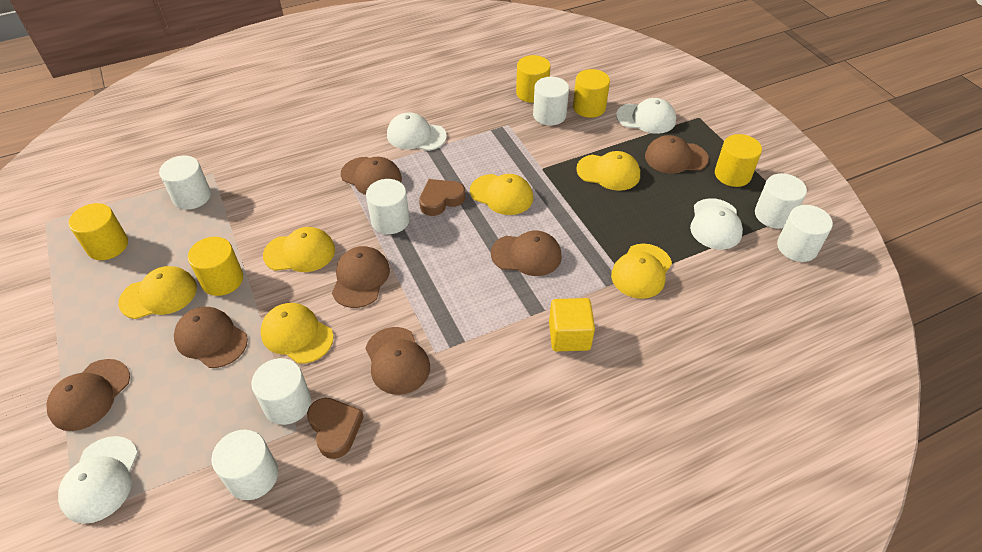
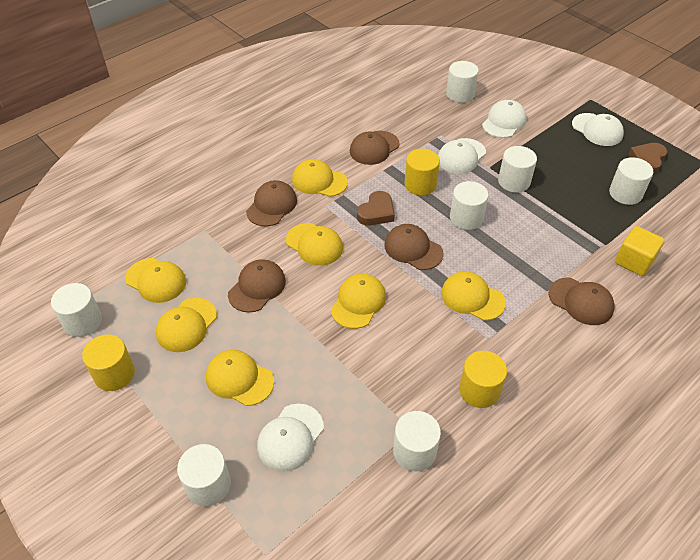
brown cap: [46,359,130,431] [174,307,248,368] [332,246,390,308] [341,157,402,195] [366,327,430,395] [491,230,562,276] [645,135,709,174] = 7 -> [228,259,286,313] [246,180,297,226] [350,131,400,165] [385,224,444,270] [548,278,614,325] = 5
yellow cap: [118,266,197,319] [260,303,334,364] [263,227,335,272] [470,174,533,215] [576,151,640,191] [611,244,672,299] = 6 -> [125,258,186,303] [156,298,217,352] [206,350,274,406] [286,223,343,266] [292,159,348,197] [331,274,386,329] [441,271,506,321] = 7
yellow cylinder: [68,203,128,260] [188,237,243,296] [516,55,551,103] [573,69,610,118] [715,134,762,187] = 5 -> [82,334,135,391] [404,149,440,195] [459,351,507,408] = 3

